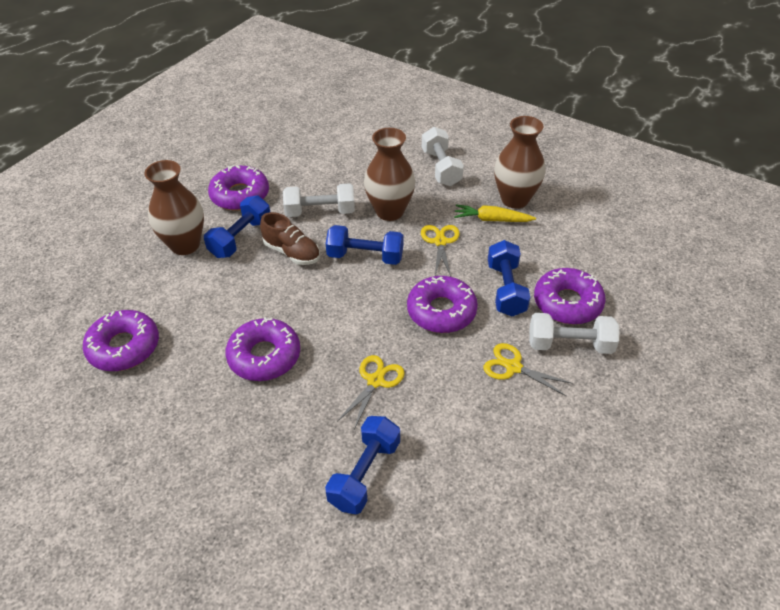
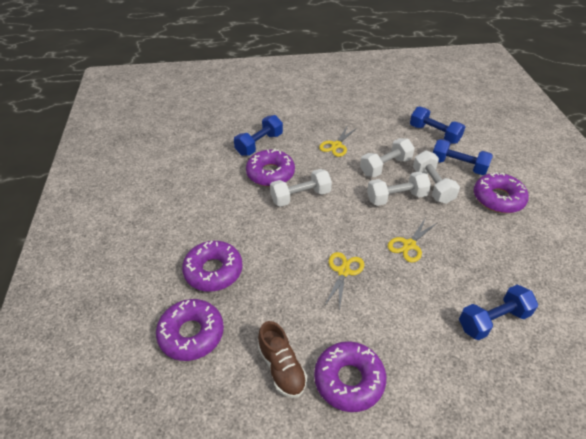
brown vase: [144,160,204,255] [364,128,415,221] [494,116,545,209] = 3 -> none = 0
white dumbbell: [283,183,355,217] [422,127,464,186] [529,313,619,354] = 3 -> [270,169,332,207] [360,138,415,177] [367,171,431,206] [413,150,460,204] = 4
yellow carrot: [454,204,536,222] = 1 -> none = 0

